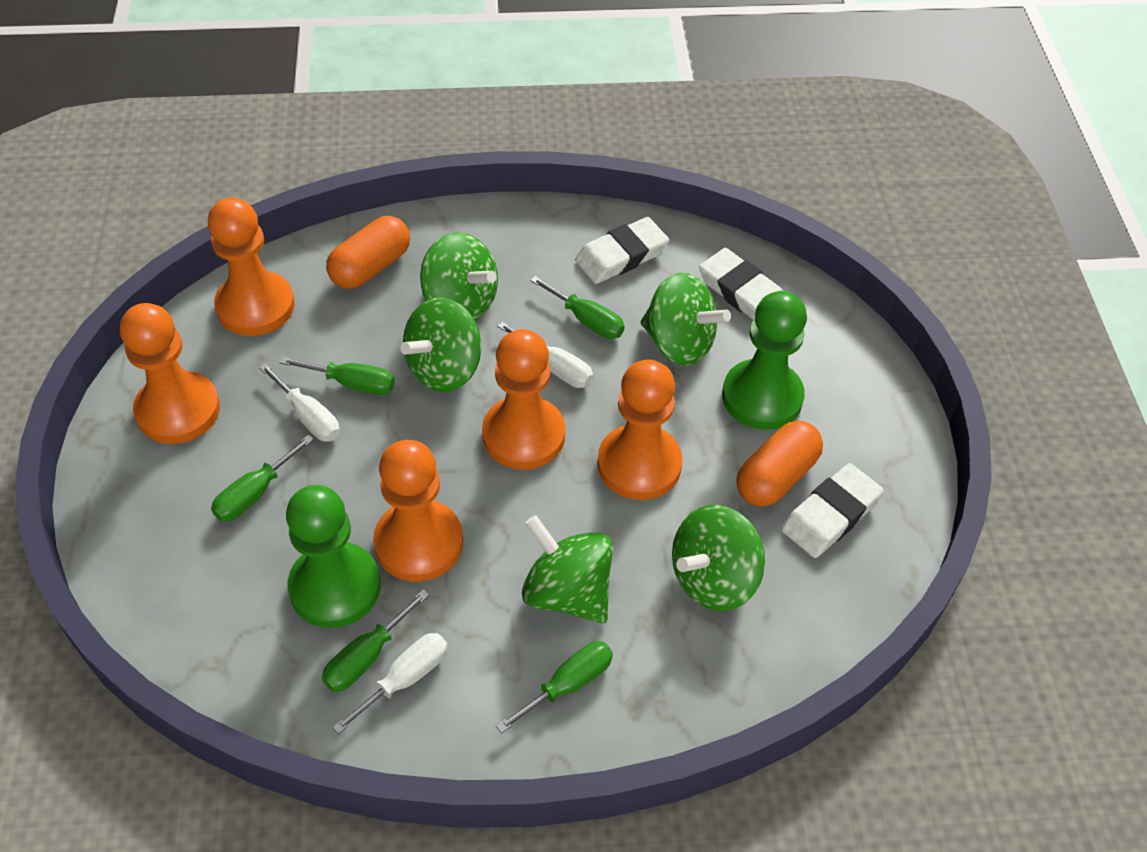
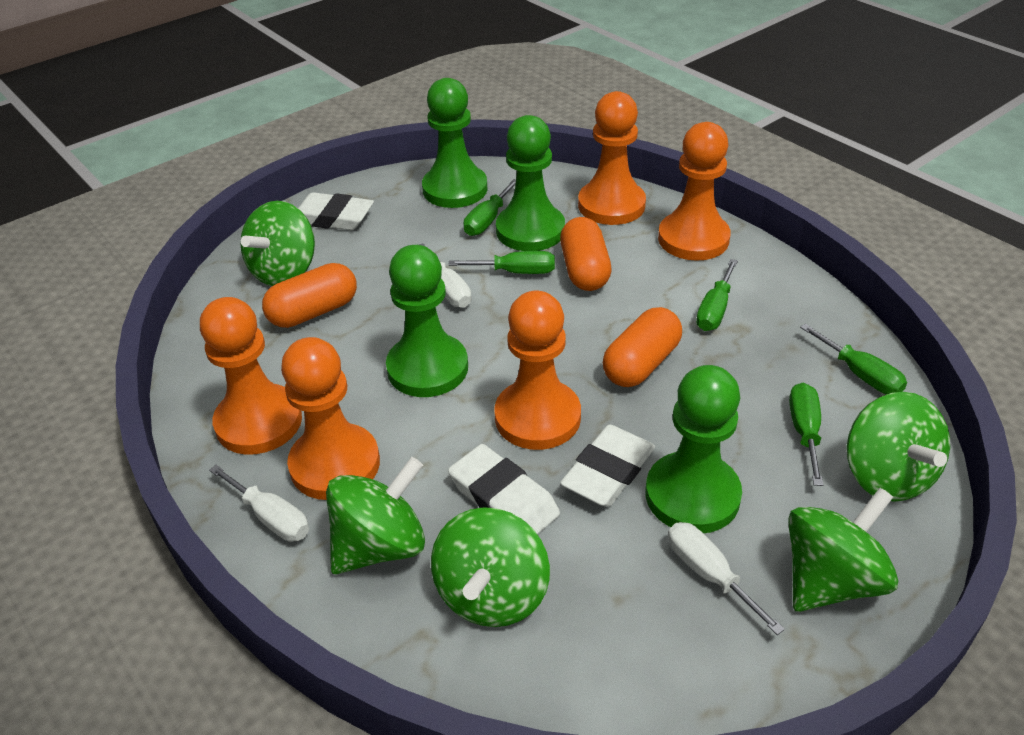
green pawn: [286,485,381,628] [722,291,807,430] = 2 -> [386,245,468,397] [422,78,488,208] [496,115,565,251] [646,365,742,533] = 4
orange capsule: [326,216,410,289] [737,421,823,506] = 2 -> [262,263,357,328] [560,217,611,291] [603,307,682,387] = 3

